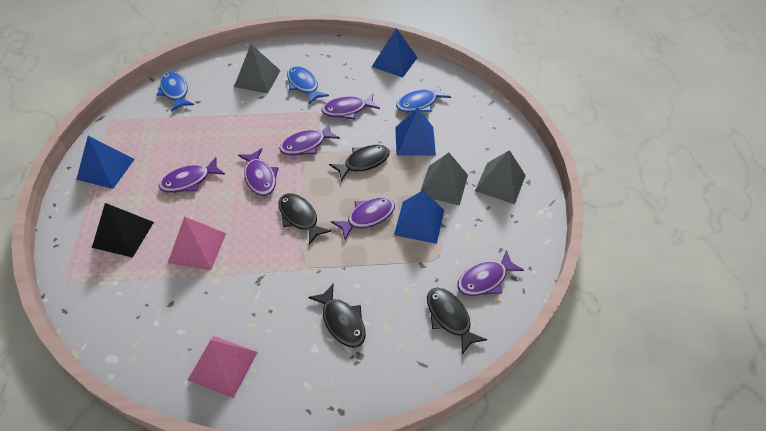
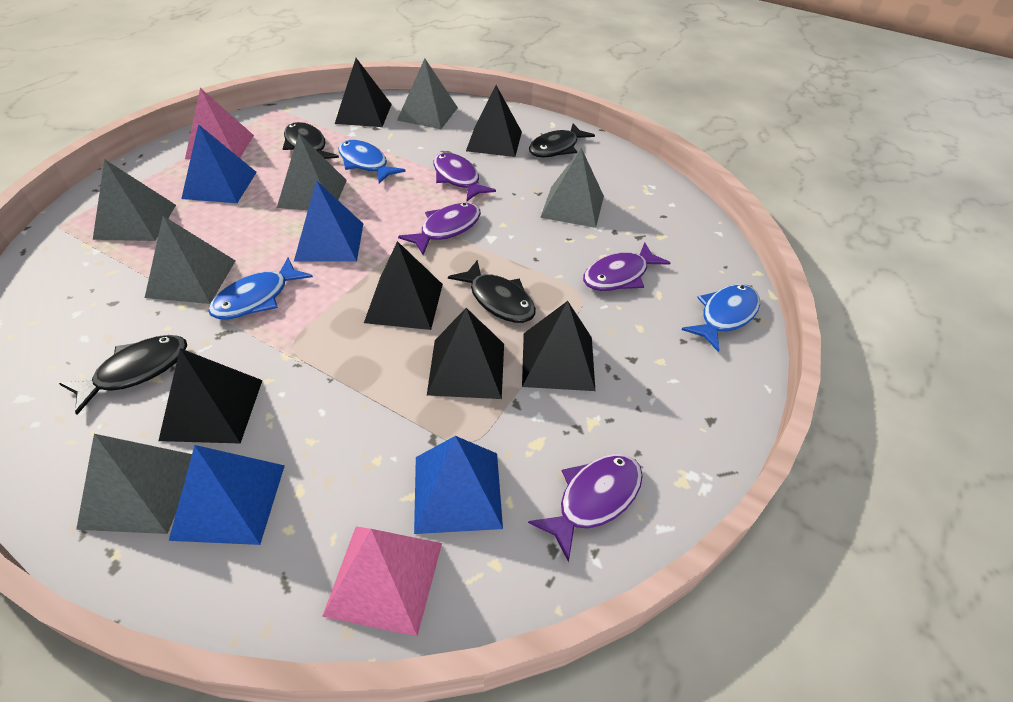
black pyramid: [92,203,154,258] = 1 -> [158,348,263,444] [335,58,392,127] [364,241,443,330] [427,308,504,399] [466,85,522,157] [522,301,595,391] = 6
grey pyramid: [234,44,281,94] [420,153,468,206] [475,150,526,204] = 3 -> [76,434,192,534] [93,159,176,241] [145,216,236,304] [277,134,347,210] [397,58,458,129] [540,148,604,228] = 6
purple fish: [159,157,225,193] [238,148,279,196] [279,123,340,155] [321,93,380,120] [331,197,395,240] [457,250,524,296] = 6 -> [398,203,481,255] [433,153,496,201] [528,454,643,562] [583,242,671,291] = 4

